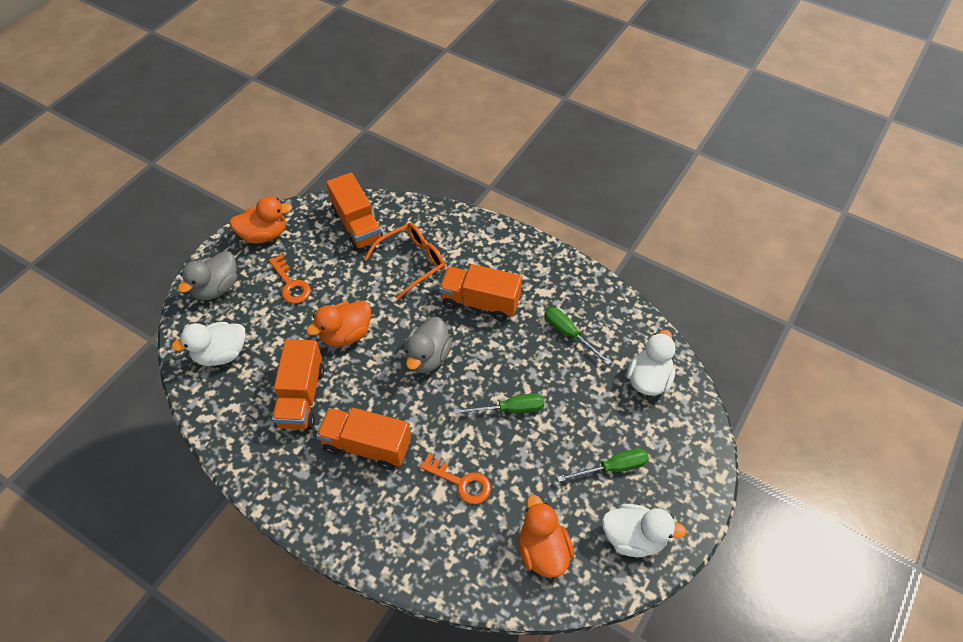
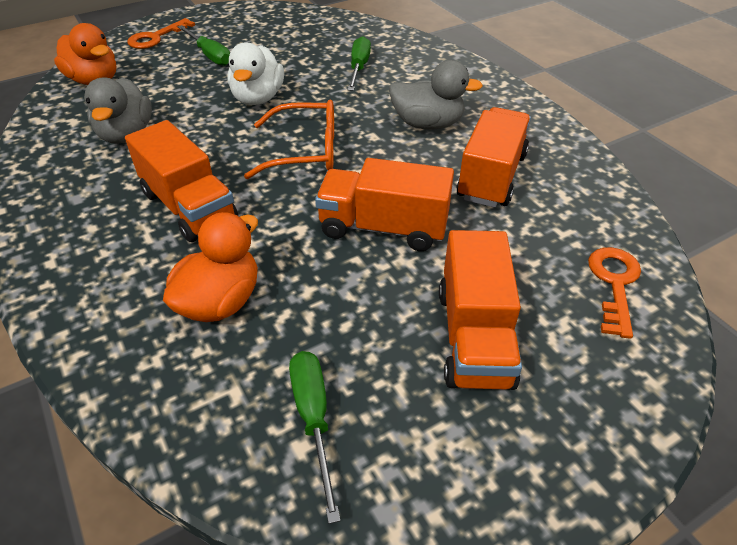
orange duck: [229,196,292,244] [306,300,371,347] [519,495,574,578] = 3 -> [54,23,116,85] [163,212,258,322] = 2
white duck: [172,322,245,366] [602,504,687,557] [627,330,676,396] = 3 -> [228,42,284,105] = 1

